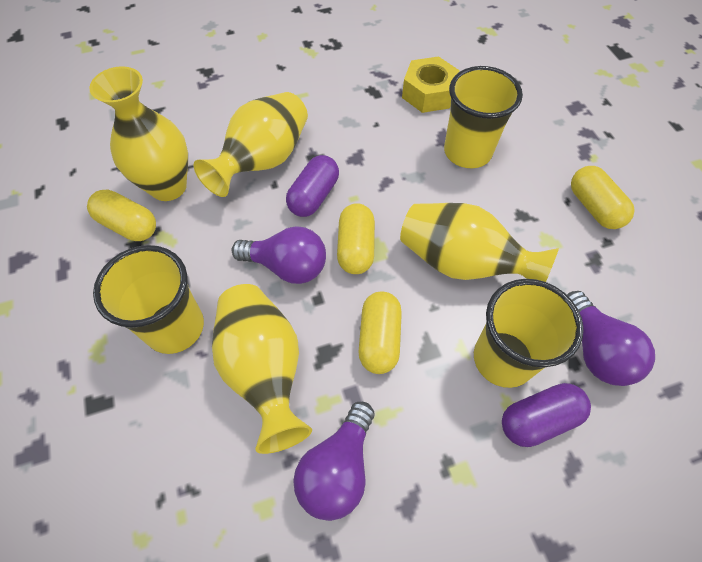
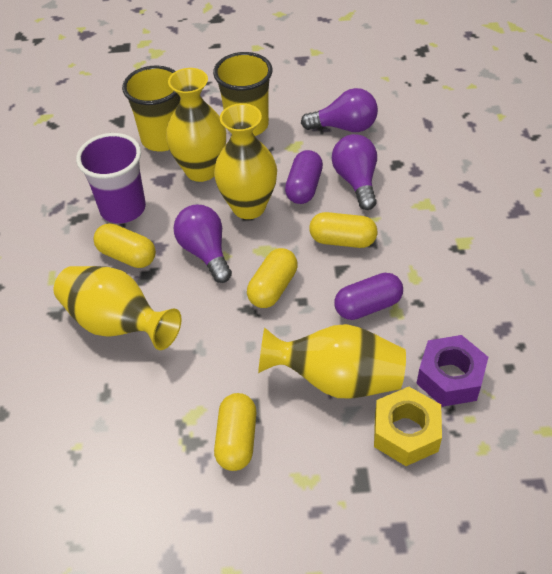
purple cup: none = 0 -> [76,133,146,224] = 1
purple nut: none = 0 -> [416,335,488,407] = 1
yellow cup: [93,245,204,354] [444,66,523,168] [474,279,584,388] = 3 -> [122,65,180,152] [213,52,273,136] = 2

